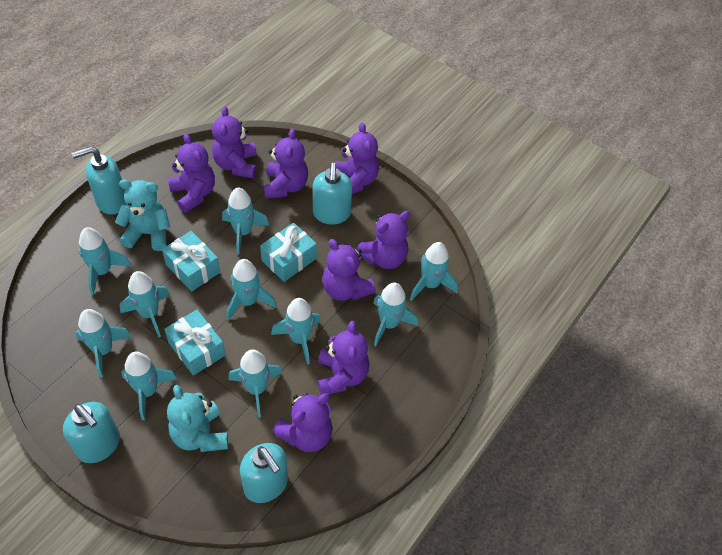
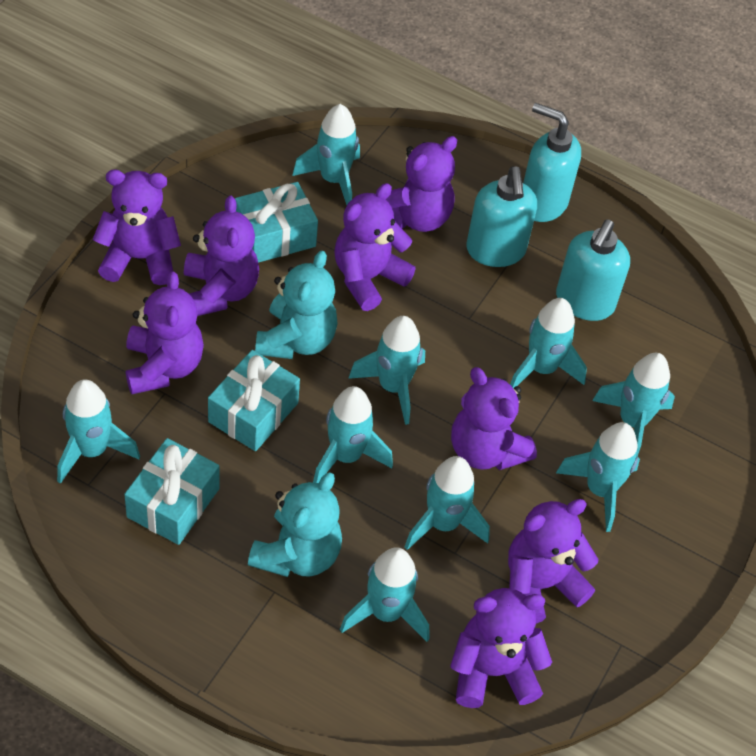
turquoise rocket: [76,309,131,378] [79,227,131,295] [120,271,170,337] [121,352,177,420] [222,187,269,255] [227,259,276,321] [228,349,282,418] [271,298,321,365] [374,283,418,346] [410,242,458,301] = 10 -> [57,379,140,484] [292,104,360,205] [313,386,393,483] [340,547,429,642] [348,316,425,425] [405,456,490,550] [510,298,587,388] [556,422,640,532] [592,353,675,456] = 9
turquoise soap dispenser: [63,402,120,463] [72,146,126,215] [240,443,288,503] [313,162,352,225] = 4 -> [466,166,537,267] [523,103,581,222] [556,219,630,321] = 3

